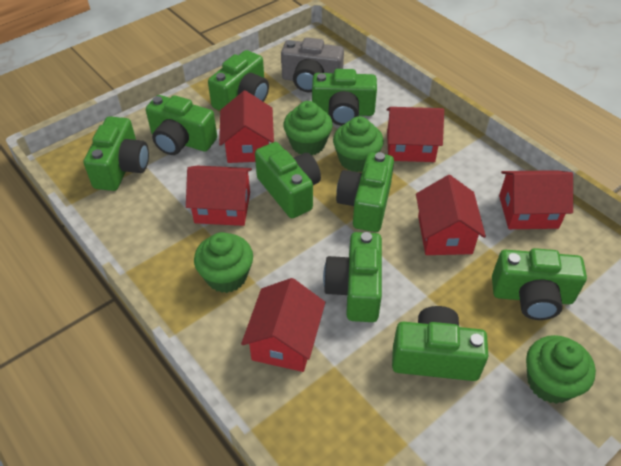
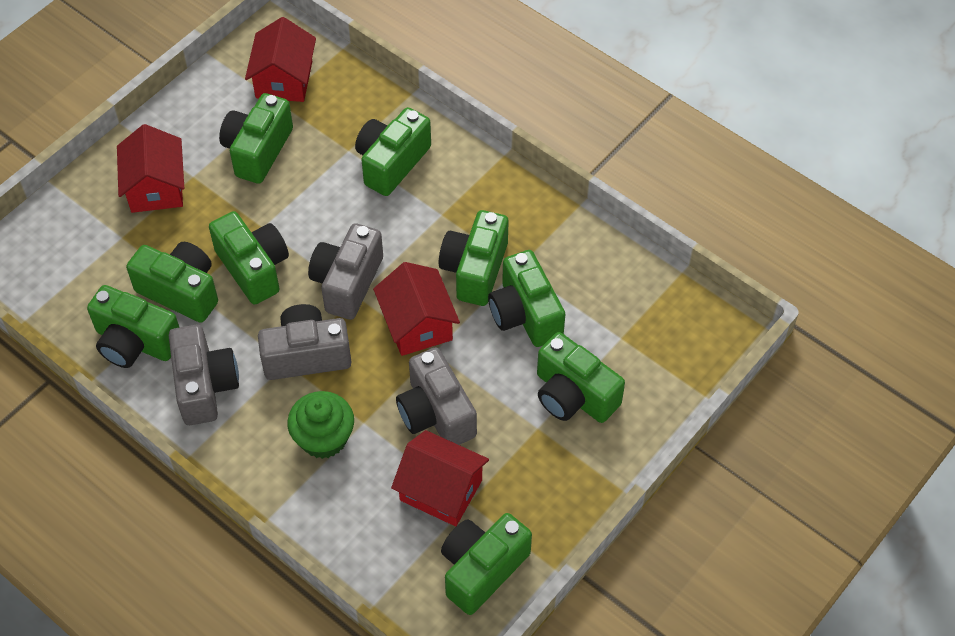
green cupcake: [194,232,253,293] [283,101,333,155] [333,116,384,172] [526,335,596,404] = 4 -> [287,391,354,459] = 1
grey camera: [281,37,344,92] = 1 -> [169,325,239,425] [258,304,351,380] [308,223,383,320] [396,347,477,445] = 4
red house: [186,166,252,226] [219,90,274,163] [241,278,325,372] [386,107,444,162] [416,175,486,255] [499,170,573,229] = 6 -> [117,124,184,213] [245,17,316,102] [373,262,460,356] [391,430,489,526] = 4

